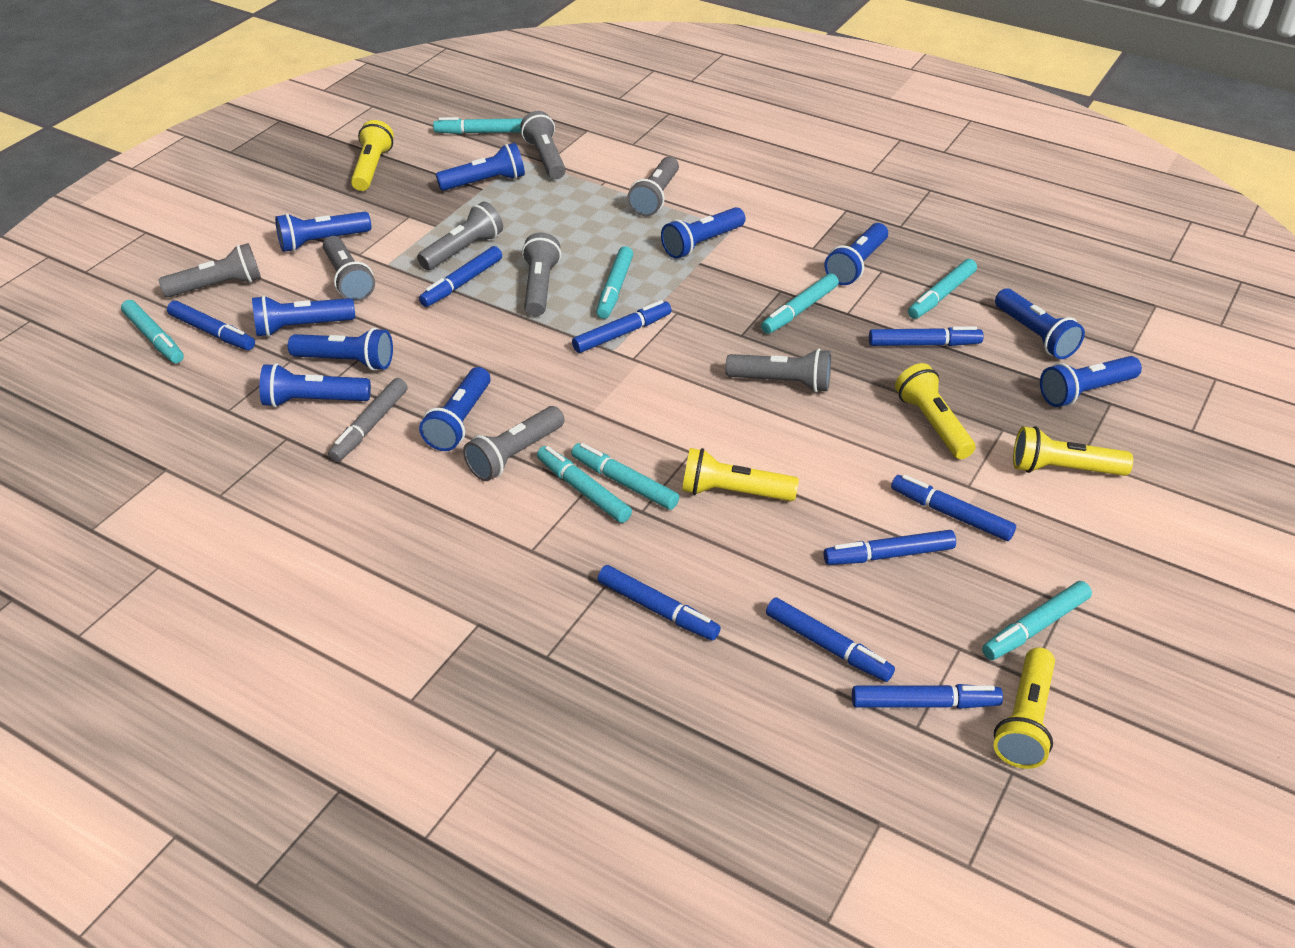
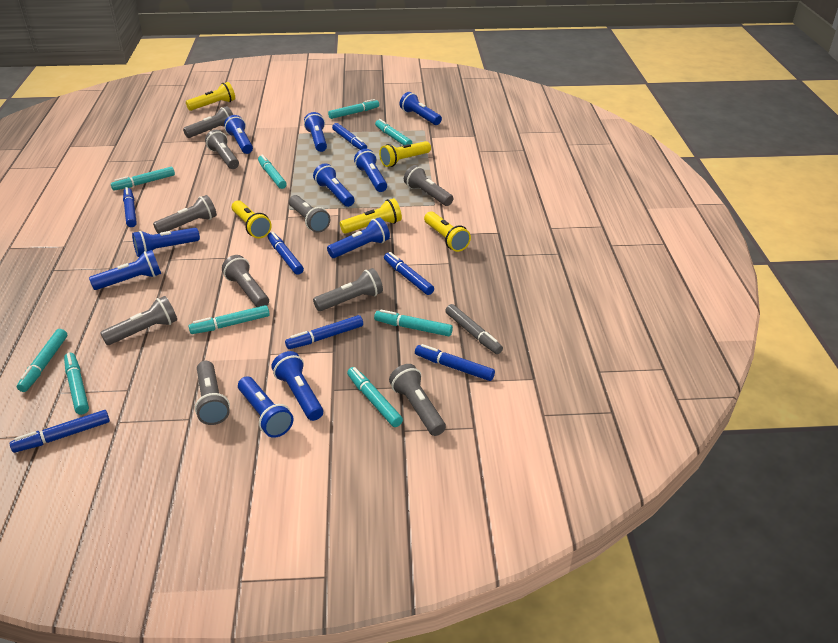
blue marker: [167,301,255,350] [419,246,502,307] [572,300,672,353] [598,565,721,641] [766,597,895,682] [824,530,956,565] [852,684,1003,709] [869,326,984,346] [891,475,1016,541] = 9 -> [10,410,110,453] [123,187,137,227] [268,232,304,275] [285,315,363,349] [332,123,367,150] [384,252,434,295] [415,344,495,381] = 7
grey flashlight: [158,243,261,297] [323,236,375,302] [417,202,503,270] [463,406,564,481] [520,111,566,179] [522,232,561,316] [627,156,679,216] [725,348,831,392] = 8 -> [100,296,177,345] [153,195,217,234] [183,106,233,138] [195,361,230,425] [205,130,239,169] [222,255,269,307] [289,195,330,233] [313,268,383,311] [389,364,446,436] [404,165,453,206] = 10
turquoise marker: [121,300,184,363] [433,117,523,134] [537,446,632,523] [571,443,679,510] [596,246,633,319] [761,273,839,334] [908,259,977,319] [982,581,1092,660] = 8 -> [17,329,67,392] [64,353,89,415] [111,167,175,191] [188,305,270,334] [258,155,287,189] [328,99,379,119] [347,367,403,427] [374,309,453,336] [375,119,412,145] = 9

